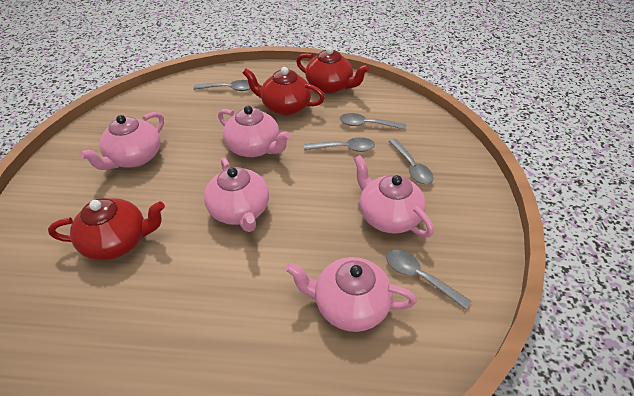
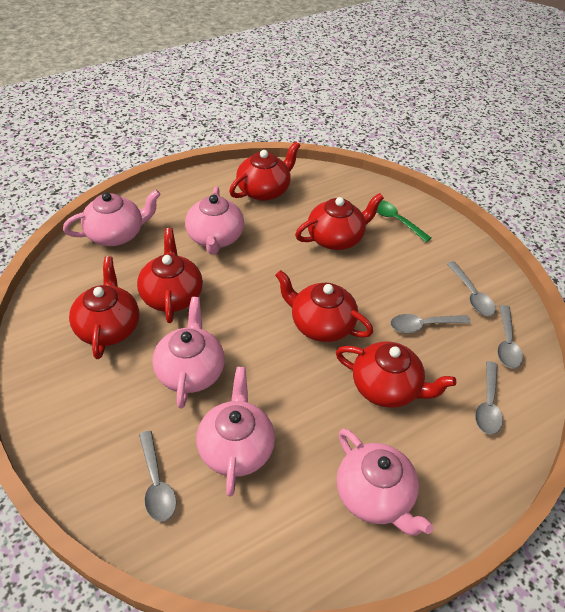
green spoon: none = 0 -> [377,200,431,242] = 1
red teapot: [48,198,165,260] [243,67,325,116] [296,47,369,94] = 3 -> [69,256,139,359] [137,228,203,323] [229,141,301,201] [275,270,373,342] [295,193,384,250] [336,341,456,408] = 6

